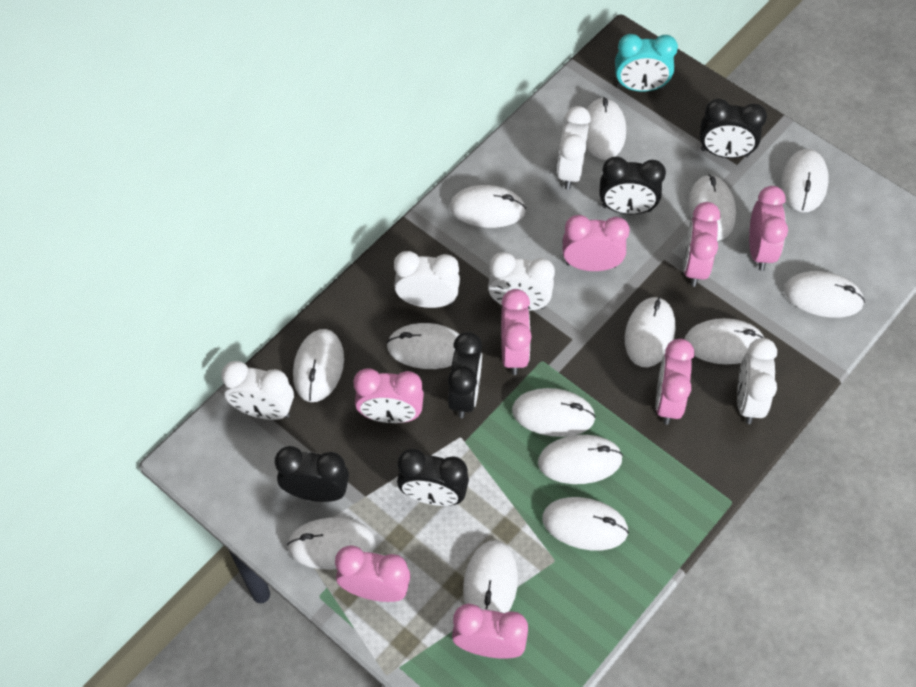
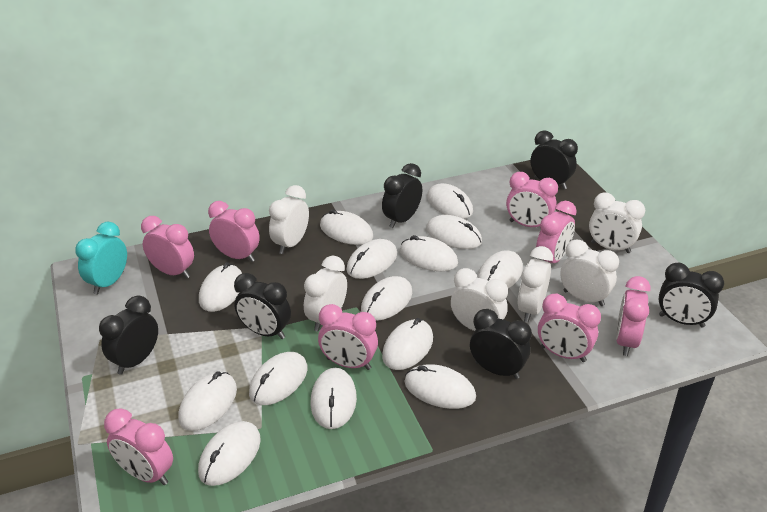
black clock: [275,446,349,502] [397,449,469,506] [448,332,482,418] [599,157,666,214] [700,99,767,158] = 5 -> [99,296,158,375] [234,273,291,339] [382,163,422,228] [470,309,532,379] [531,130,578,189] [659,263,724,328] = 6
white clock: [221,361,294,420] [394,251,460,308] [488,252,555,311] [557,106,591,190] [737,338,777,424] = 5 -> [269,185,309,254] [304,256,347,332] [451,268,508,331] [518,246,553,322] [560,240,619,306] [589,193,645,253] = 6

